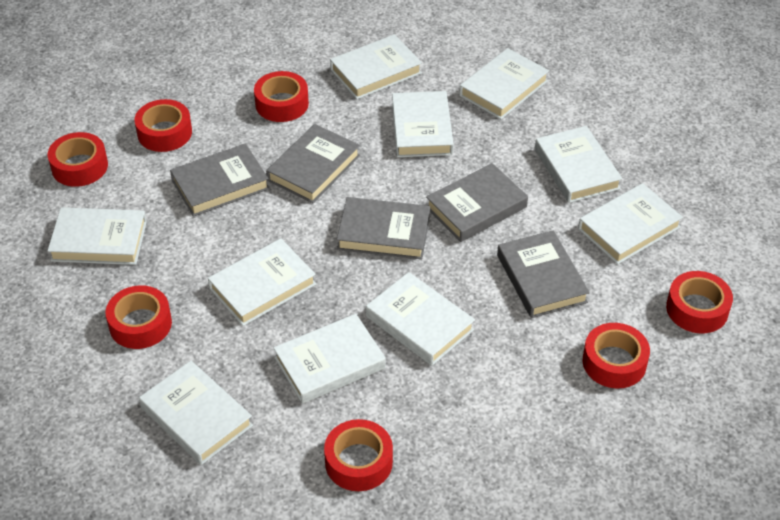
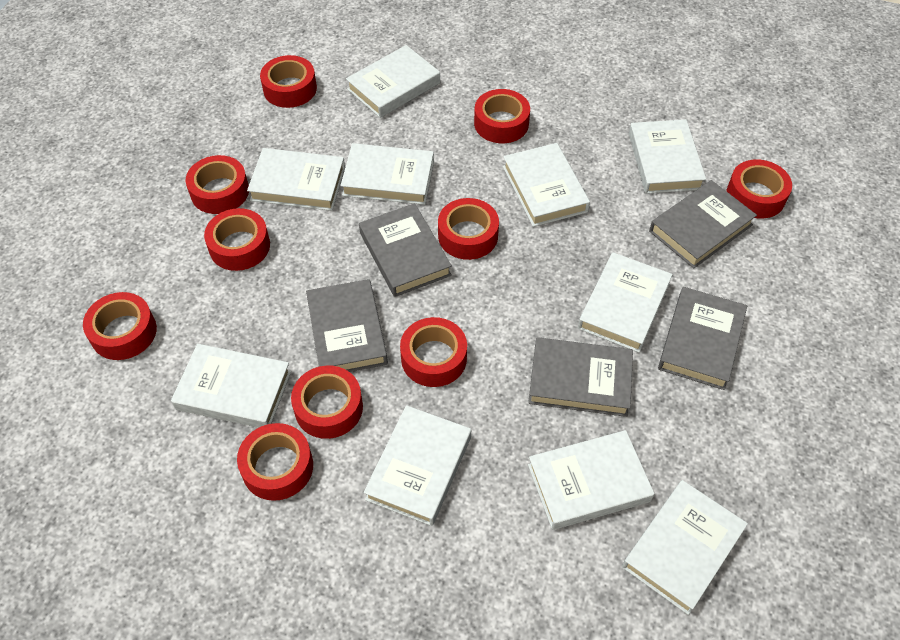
red tape: [48,132,108,187] [105,285,172,349] [134,99,192,152] [254,71,309,122] [324,419,393,491] [582,323,650,388] [666,271,733,333] = 7 -> [83,292,157,360] [186,155,249,214] [204,208,270,271] [237,423,313,501] [260,55,317,108] [291,366,363,439] [400,317,467,387] [438,198,499,260] [474,89,530,143] [727,159,792,218] = 10

